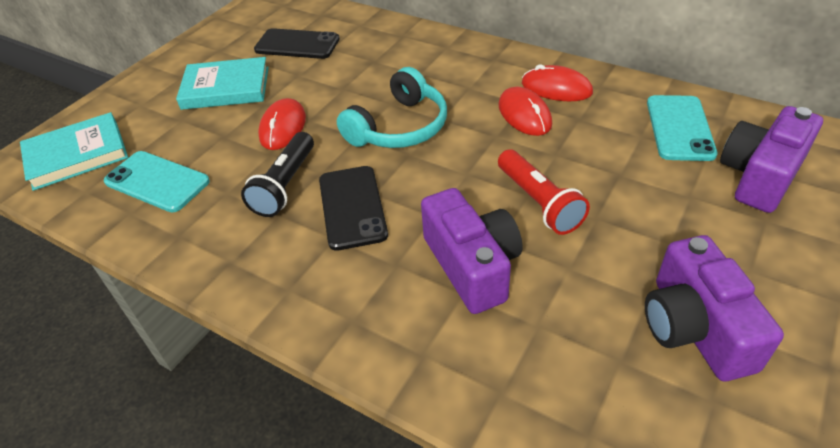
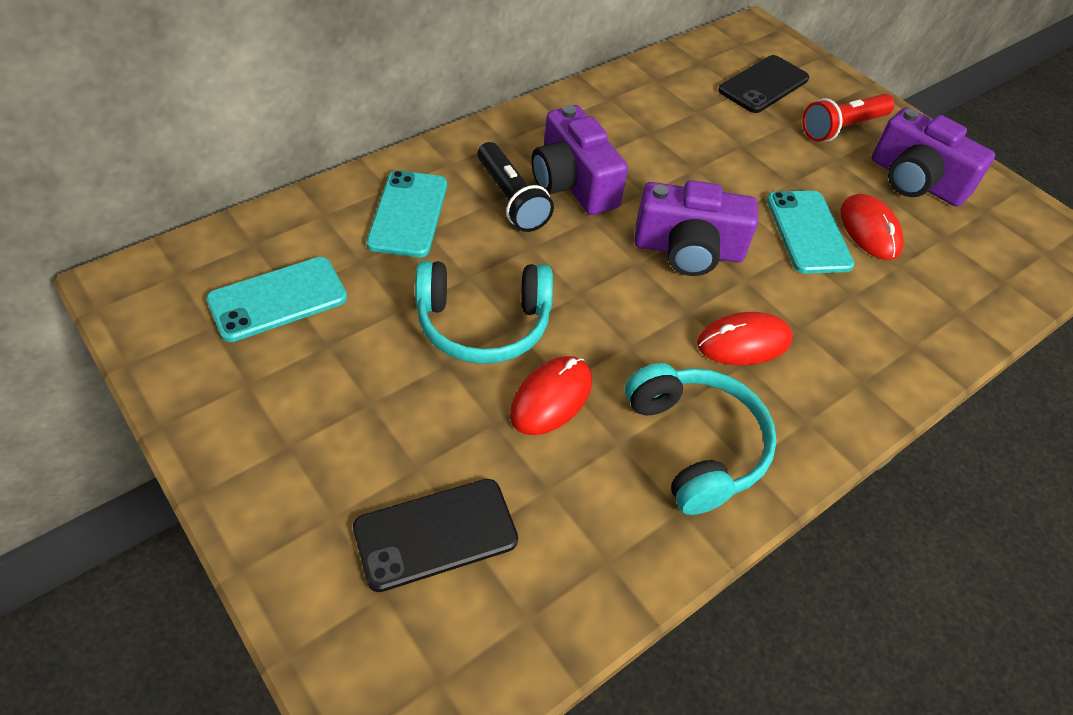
turquoise book: [20,112,128,191] [176,57,269,110] = 2 -> none = 0
turquoise headphones: [337,67,447,148] = 1 -> [415,261,553,364] [625,363,777,515] = 2
turquoise phone: [104,151,210,212] [647,95,718,161] = 2 -> [206,257,347,342] [366,170,447,257] [767,191,855,274] = 3

